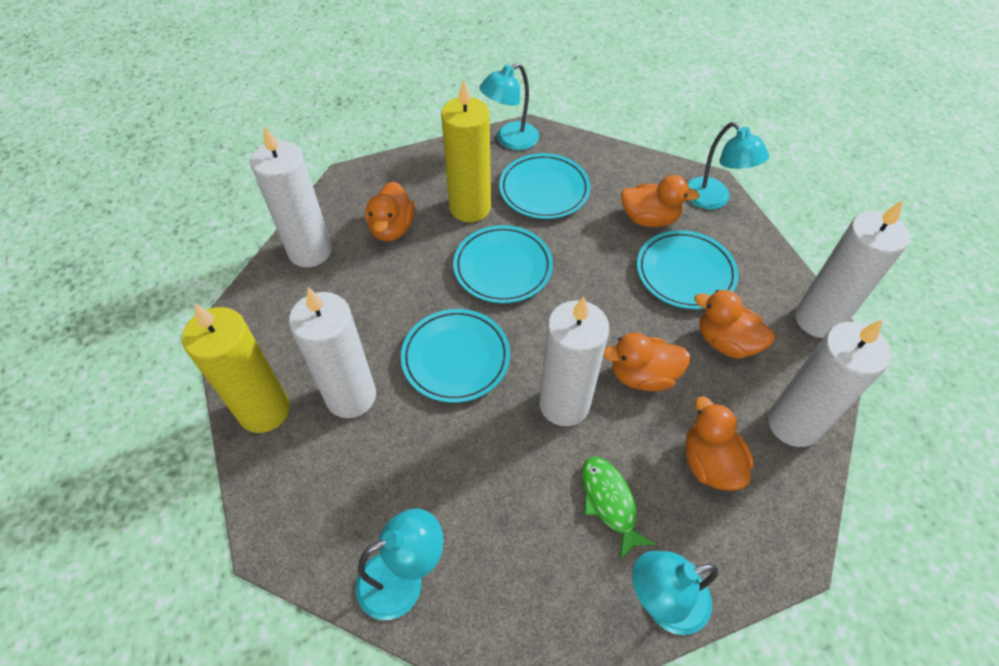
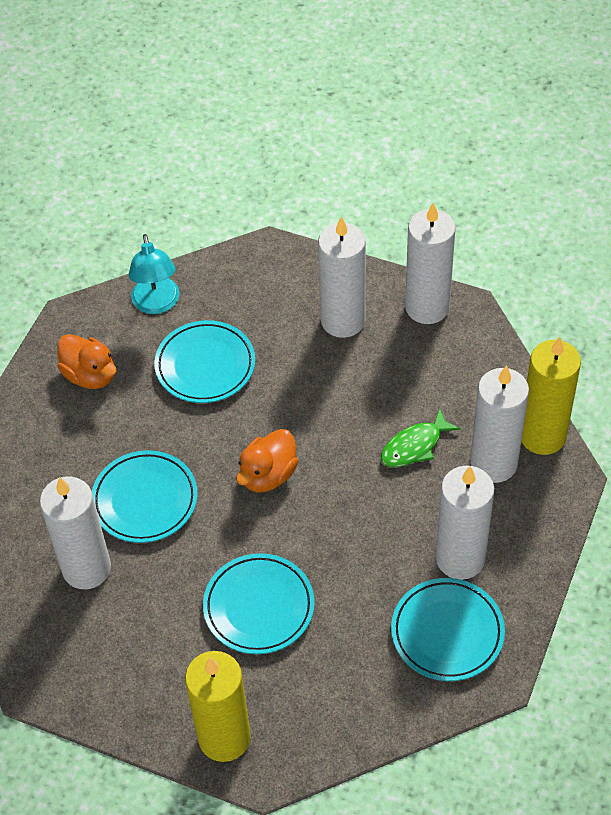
orange duck: [365,181,415,241] [603,333,690,391] [621,175,700,227] [686,396,754,491] [694,290,775,359] = 5 -> [57,334,117,389] [236,429,298,492] = 2
turquoise lamp: [355,508,444,620] [479,63,539,150] [632,551,718,635] [687,122,769,210] = 4 -> [129,234,179,314] = 1

